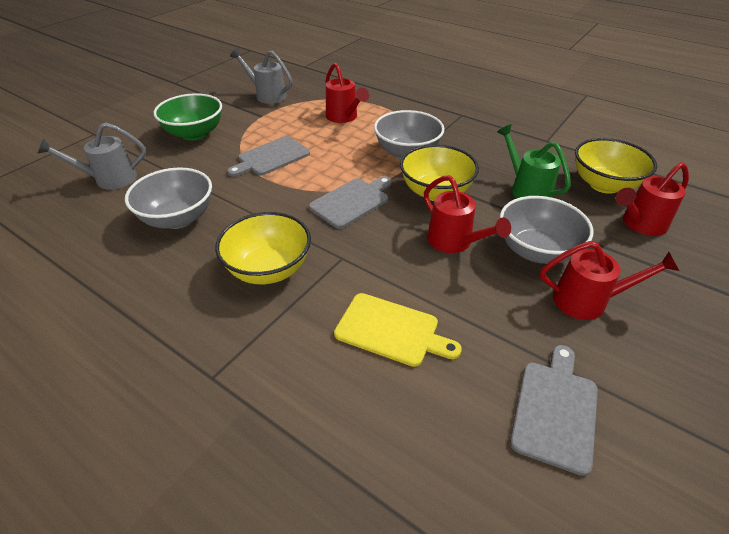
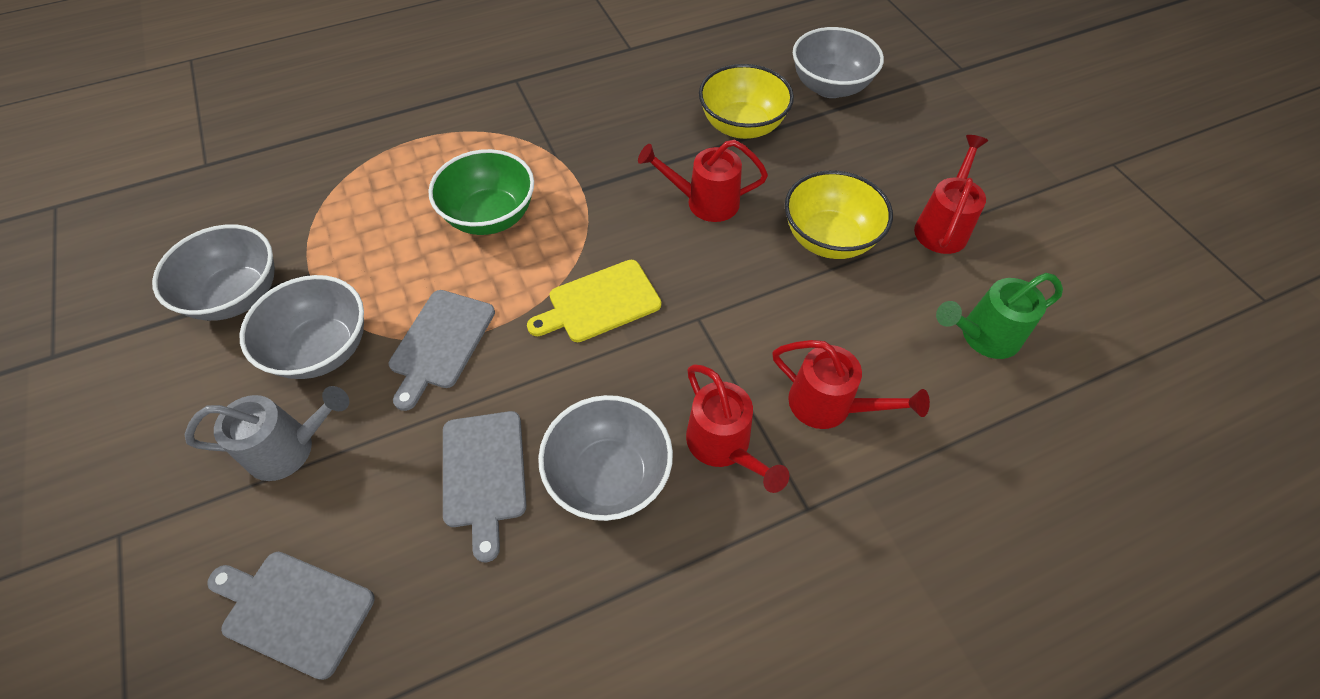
grey bowl: [125,167,212,229] [374,110,444,159] [500,196,594,264] = 3 -> [152,224,275,321] [239,275,364,379] [538,395,673,521] [793,27,884,98] = 4
grey watering can: [37,122,146,190] [230,48,293,104] = 2 -> [185,386,349,481] = 1
yellow bowl: [215,212,311,284] [400,145,479,201] [575,138,657,194] = 3 -> [699,64,794,139] [785,171,893,259] = 2

